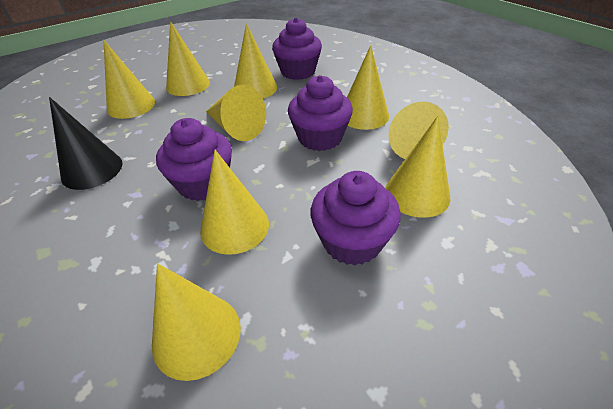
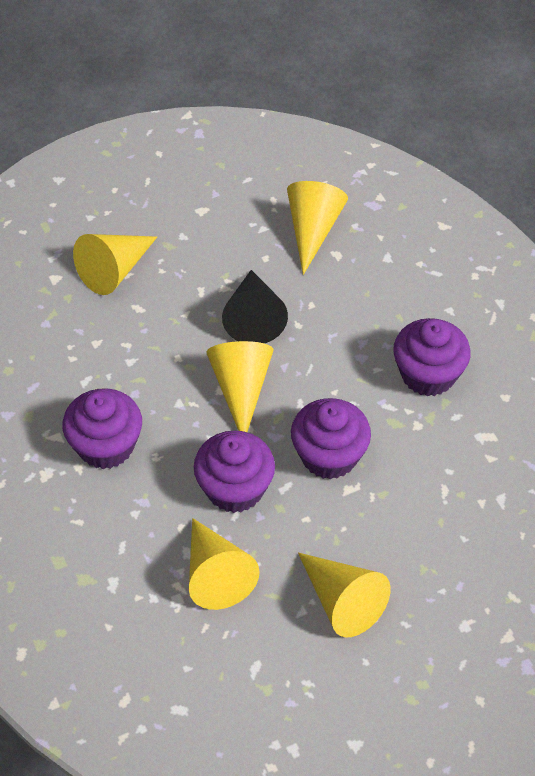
yellow cone: [103,40,155,119] [152,264,241,381] [166,21,210,96] [200,150,269,255] [206,85,266,141] [234,23,277,98] [347,45,389,130] [385,116,450,218] [389,102,449,159] = 9 -> [73,234,157,295] [189,518,260,610] [206,341,273,432] [287,181,348,275] [298,553,391,637] = 5

